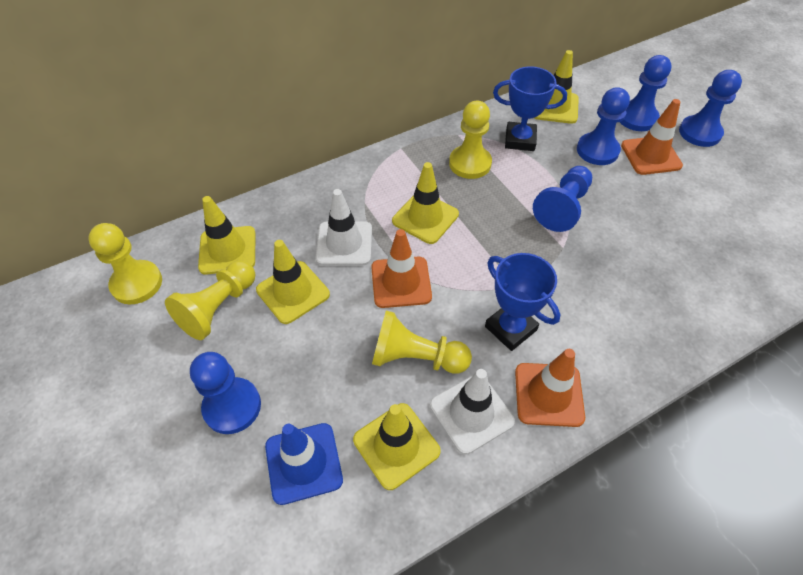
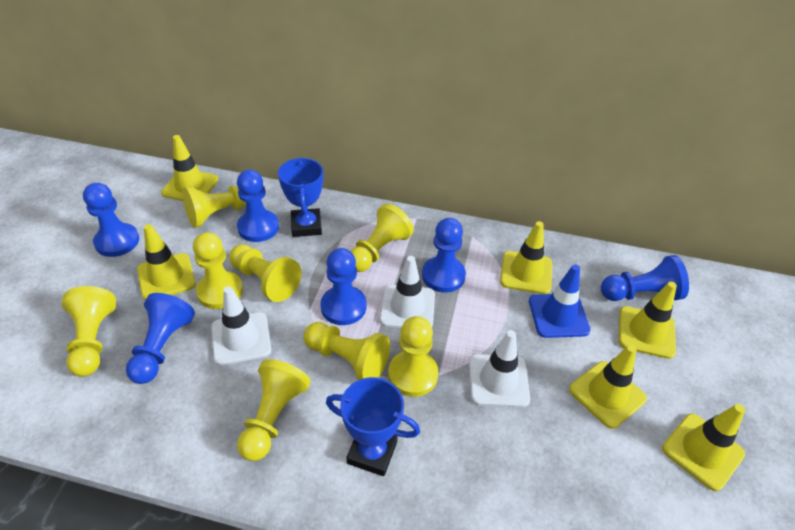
blue pawn: [190,352,261,434] [533,166,592,232] [577,87,630,165] [620,55,672,131] [679,70,742,147] = 5 -> [83,183,139,257] [126,293,195,384] [237,170,279,242] [320,248,367,325] [422,218,466,292] [601,255,689,301] = 6
orange traffic cone: [371,229,432,308] [515,349,585,427] [621,99,683,175] = 3 -> none = 0
white traffic cone: [316,189,372,266] [430,369,515,454] = 2 -> [211,287,271,366] [380,256,435,328] [469,330,530,407] = 3
yellow pawn: [88,223,162,304] [165,260,255,340] [372,310,472,374] [449,101,492,179] = 4 -> [62,286,116,377] [182,185,246,228] [193,232,243,309] [229,244,301,302] [237,359,311,461] [303,322,390,380] [350,203,414,272] [388,316,438,397] = 8
yellow traffic cone: [198,196,255,275] [256,240,330,324] [353,403,441,490] [392,162,459,244] [534,50,579,124] = 5 -> [137,224,196,300] [161,135,218,201] [500,221,552,294] [569,345,647,429] [619,282,677,359] [662,404,745,491] = 6

